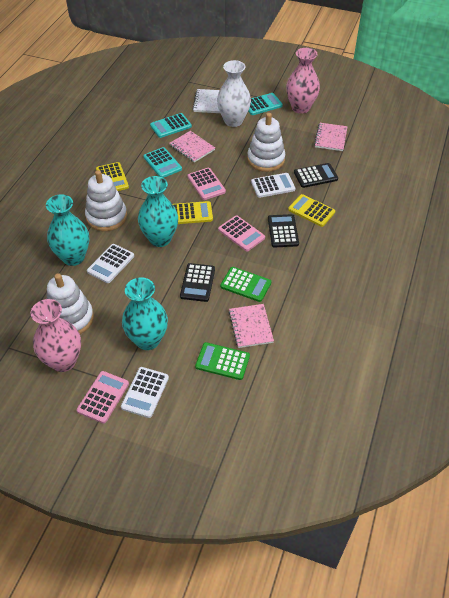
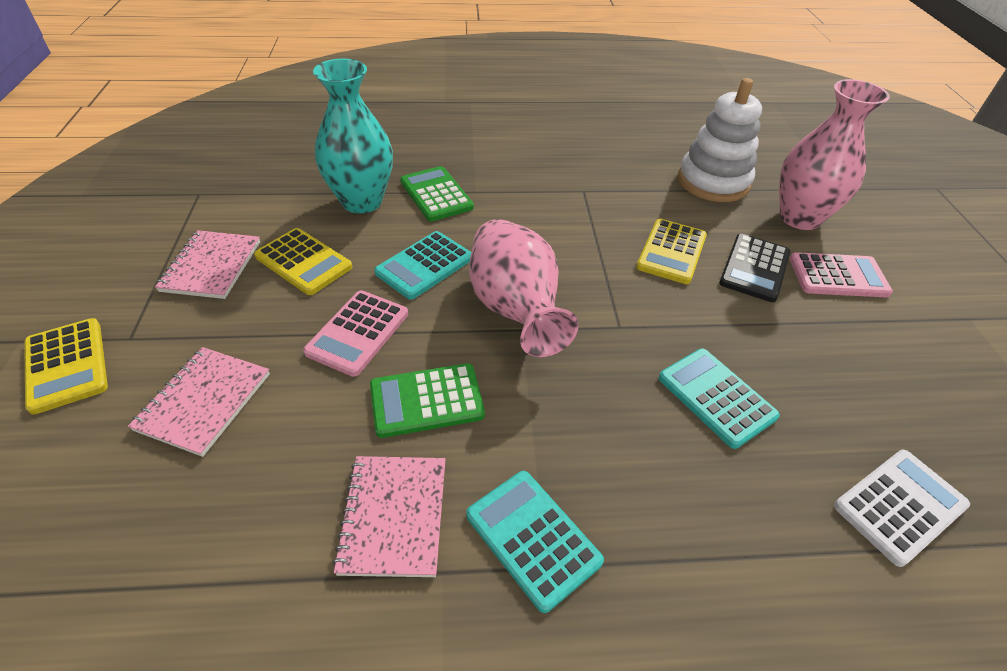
black calculator: [180,263,215,302] [268,214,299,248] [294,163,338,188] = 3 -> [719,234,790,302] = 1
pink calculator: [77,371,129,423] [188,168,226,200] [218,215,265,251] = 3 -> [303,291,408,377] [789,252,893,297] = 2
turquoise vase: [46,194,89,266] [122,277,168,350] [138,176,178,247] = 3 -> [313,59,393,213] = 1
white calculator: [87,244,134,283] [121,367,169,418] [251,173,295,198] = 3 -> [834,450,970,567] = 1
white notebook: [193,89,220,113] = 1 -> none = 0
white stacking toy: [46,273,94,334] [85,170,127,231] [247,113,286,172] = 3 -> [678,78,762,202] = 1
white vase: [217,60,251,127] = 1 -> none = 0

